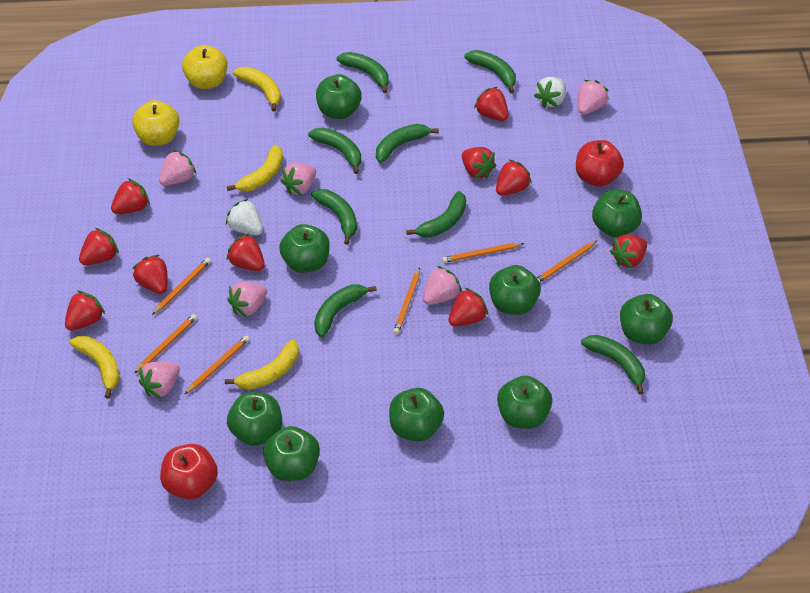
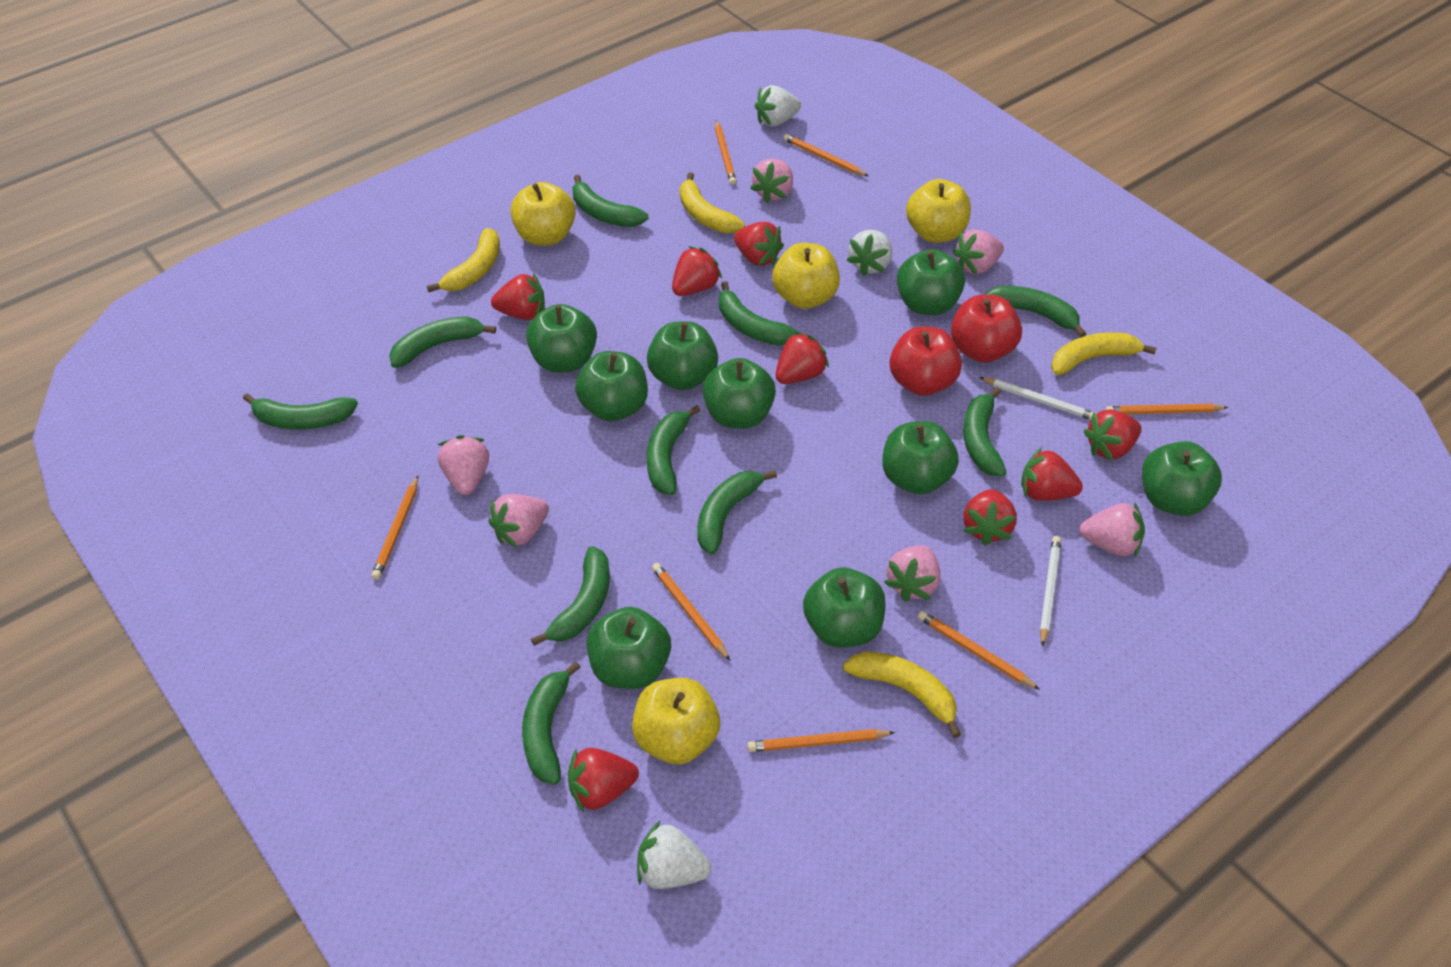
green banana: [308,128,361,174] [311,189,357,245] [314,284,377,337] [337,52,389,93] [376,124,439,163] [406,191,466,238] [464,50,516,93] [581,335,645,394] = 8 -> [243,393,358,430] [389,316,496,368] [522,661,581,784] [531,546,610,646] [572,175,649,227] [647,405,701,495] [697,470,777,555] [719,281,798,346] [963,387,1007,476] [985,286,1086,337] = 10
orange pencil: [134,314,197,373] [152,258,211,315] [185,335,249,394] [393,268,420,334] [442,243,524,263] [537,241,597,283] = 6 -> [371,476,418,580] [652,563,730,660] [715,121,737,185] [747,729,895,752] [783,134,868,176] [918,611,1040,690] [1106,404,1229,414] = 7
red strawberry: [65,291,105,331] [79,228,119,265] [111,178,150,214] [132,255,168,294] [227,233,265,271] [448,288,488,327] [462,147,497,179] [474,87,509,121] [496,159,532,196] [610,234,647,269] = 10 -> [491,273,545,320] [568,748,639,813] [672,246,722,296] [734,222,784,266] [776,331,829,384] [963,489,1017,546] [1021,447,1083,501] [1083,410,1142,461] = 8
white pencil: none = 0 -> [979,377,1097,420] [1040,536,1061,647] = 2
white strawberry: [226,199,263,235] [534,77,566,108] = 2 -> [637,821,711,889] [755,85,801,127] [847,230,892,276] = 3
yellow apple: [132,100,180,146] [182,45,228,89] = 2 -> [510,182,576,246] [632,678,720,764] [772,243,840,309] [906,179,971,243] = 4

